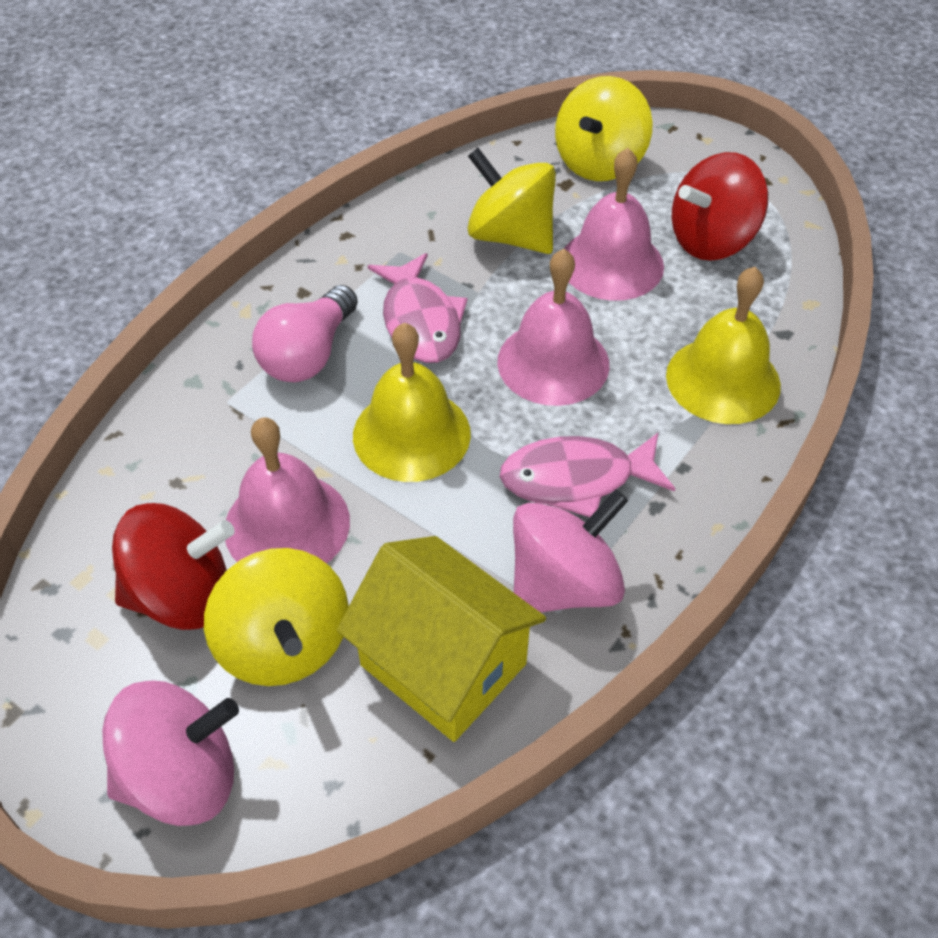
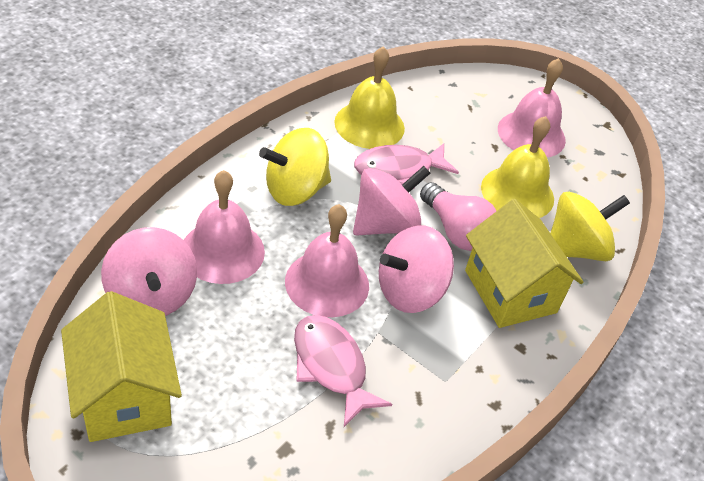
pink spinning top: [102,681,239,826] [513,489,628,613] = 2 -> [101,227,197,316] [353,166,430,235] [379,225,454,313] = 3
red spinning top: [112,503,235,630] [672,152,768,261] = 2 -> none = 0
yellow house: [337,536,546,742] = 1 -> [61,291,182,442] [465,199,583,328] = 2
yellow spinning top: [204,548,349,686] [467,148,556,254] [555,76,653,181] = 3 -> [259,128,331,206] [550,192,630,261] = 2

